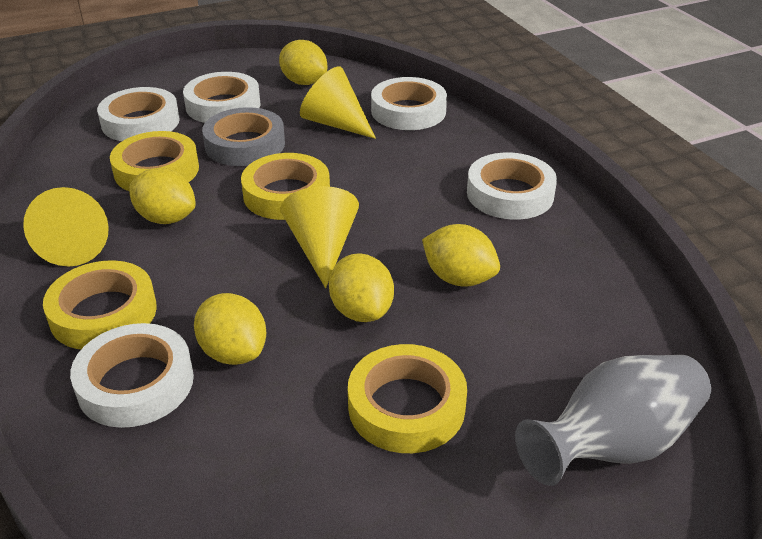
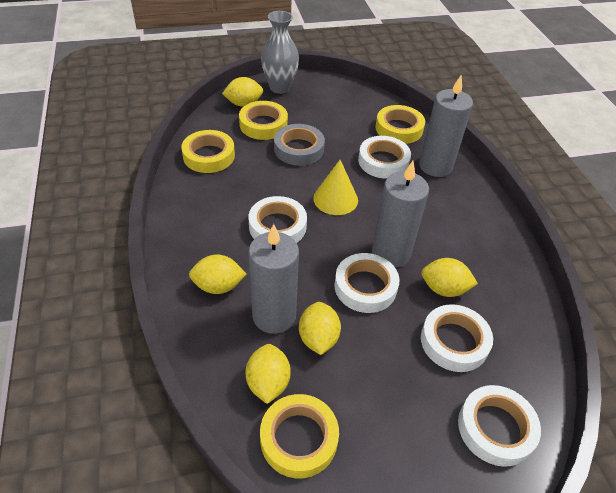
grey candle: none = 0 -> [248,224,299,334] [372,161,429,268] [419,75,473,177] = 3
yellow cone: [23,187,109,267] [280,186,359,288] [300,67,376,139] = 3 -> [313,160,358,215] = 1

